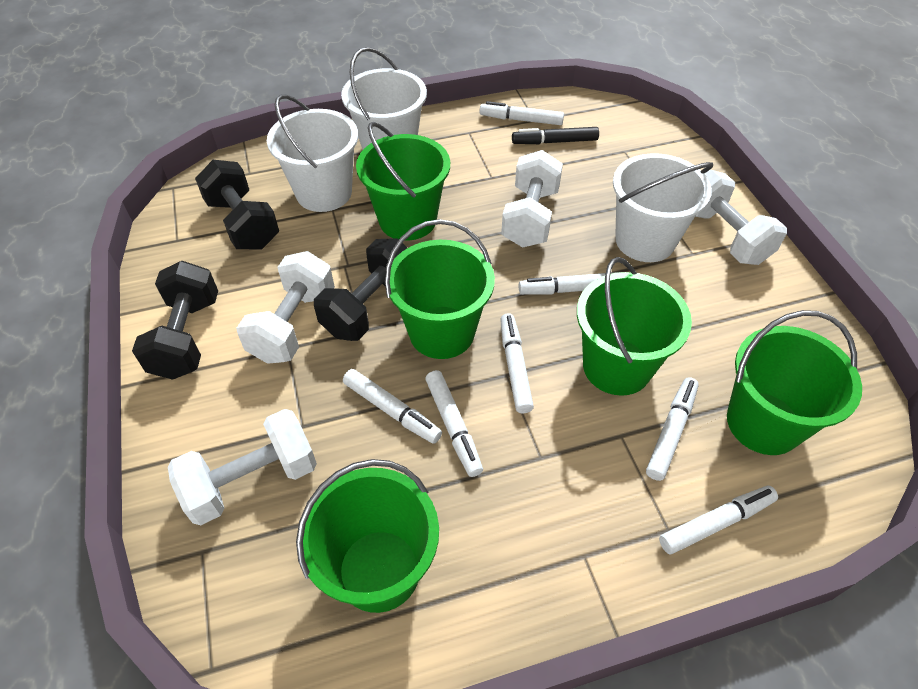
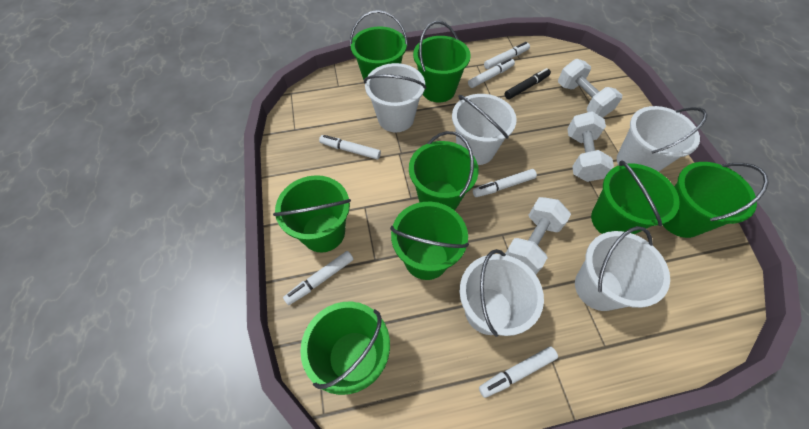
black dumbbell: [132,261,218,380] [195,160,279,249] [314,238,407,341] = 3 -> none = 0
green bucket: [296,459,439,613] [356,122,450,241] [385,219,495,359] [577,257,692,396] [727,310,862,455] = 5 -> [273,175,351,252] [300,302,390,395] [350,10,408,80] [390,202,469,280] [409,131,479,210] [413,21,471,102] [591,161,680,234] [662,162,769,238] = 8
white bucket: [267,94,358,212] [341,47,427,149] [613,153,713,262] = 3 -> [364,63,426,132] [452,94,517,165] [459,249,544,337] [575,226,670,311] [617,106,707,172] = 5
white dumbbell: [168,409,317,525] [236,251,335,364] [501,150,563,248] [695,170,787,265] = 4 -> [505,197,571,275] [558,59,622,118] [567,111,614,182] = 3
white marker: [343,369,442,444] [425,370,483,477] [480,101,564,125] [500,313,534,413] [519,272,620,295] [646,377,699,481] [659,486,778,554] = 7 -> [283,251,354,305] [319,135,381,160] [468,58,515,88] [473,169,537,197] [479,347,558,398] [484,42,530,69] = 6

